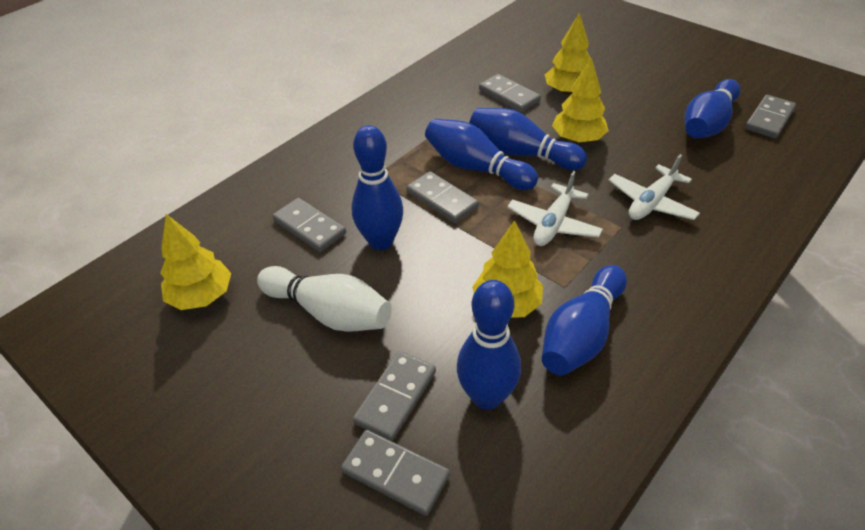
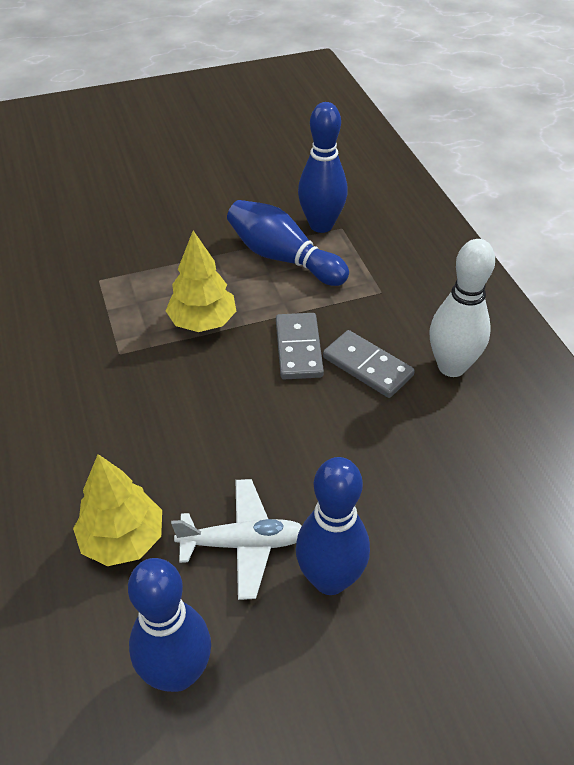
blue bowling pin: [351,125,403,250] [425,118,538,190] [457,280,521,410] [469,108,587,170] [542,265,627,376] [684,79,741,138] = 6 -> [128,558,211,692] [227,200,349,286] [295,457,370,595] [298,102,348,233] = 4
grey domino: [273,198,346,252] [341,430,450,516] [353,351,436,441] [407,171,479,223] [479,74,541,112] [745,95,796,138] = 6 -> [276,313,324,379] [323,330,415,398] = 2
white plane: [507,171,603,246] [609,154,700,220] = 2 -> [171,479,302,600] = 1
yellow tree: [160,214,231,310] [472,220,543,318] [545,12,590,95] [552,57,609,143] = 4 -> [73,454,162,566] [166,231,236,332] = 2

